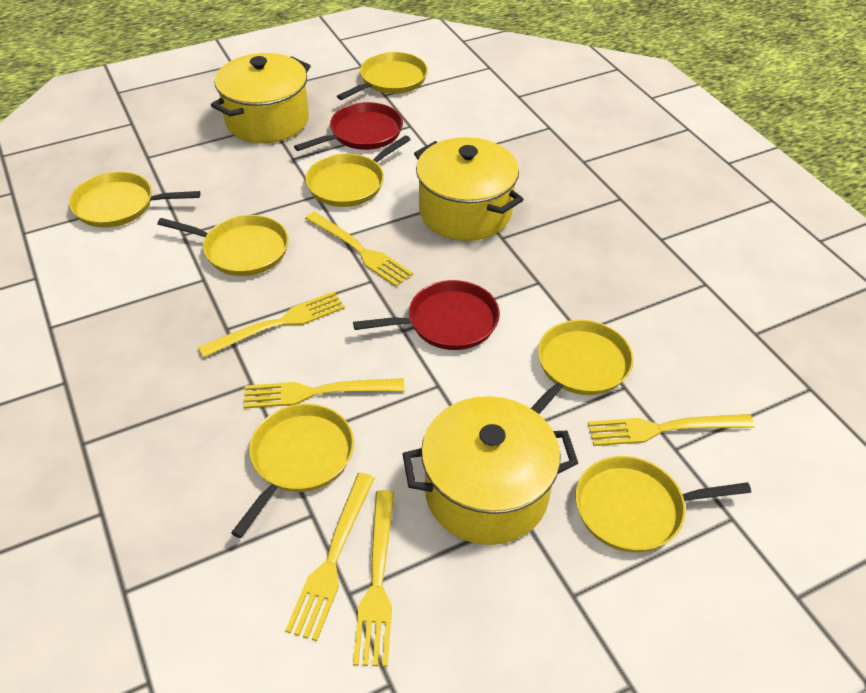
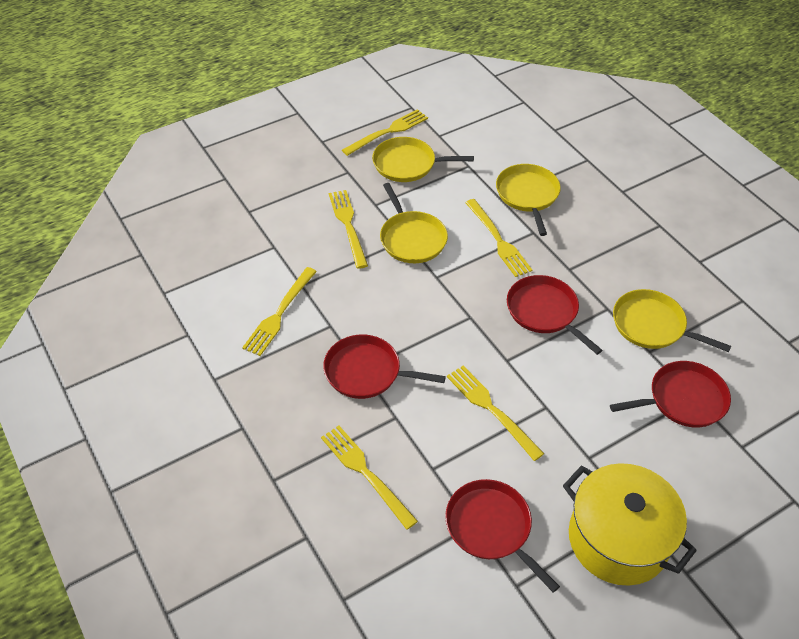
red pan: [294,102,403,151] [353,280,500,350] = 2 -> [323,335,446,399] [445,479,560,593] [507,275,602,355] [610,361,731,428] = 4
yellow pan: [69,172,200,228] [157,215,289,276] [231,404,354,538] [305,135,411,207] [337,52,428,100] [531,320,633,414] [575,456,751,552] = 7 -> [372,137,474,182] [380,183,448,263] [496,164,561,236] [613,289,731,352] = 4
yellow pot: [211,53,311,143] [403,396,578,545] [414,137,524,241] = 3 -> [563,463,697,586] = 1

